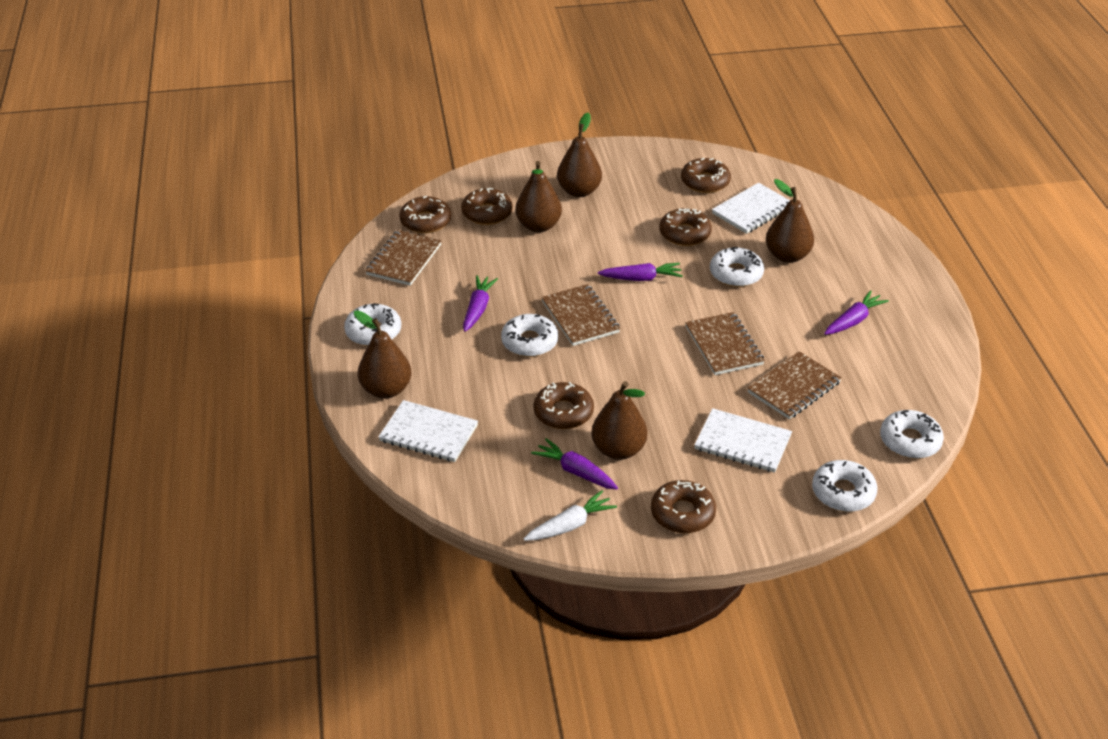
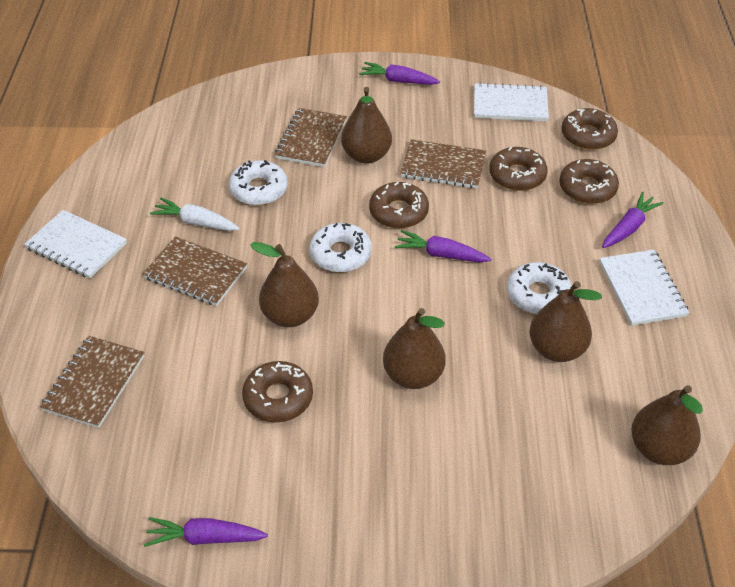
brown donut: [400,196,451,233] [461,188,513,225] [534,382,594,429] [651,480,716,533] [660,208,712,246] [681,158,731,193] = 6 -> [242,361,313,423] [369,182,429,228] [489,147,548,191] [559,159,619,204] [561,108,618,150] = 5
white donut: [344,303,401,346] [501,314,558,357] [710,247,764,287] [812,460,878,512] [880,410,944,459] = 5 -> [229,160,287,205] [309,223,372,272] [507,262,571,314] = 3

